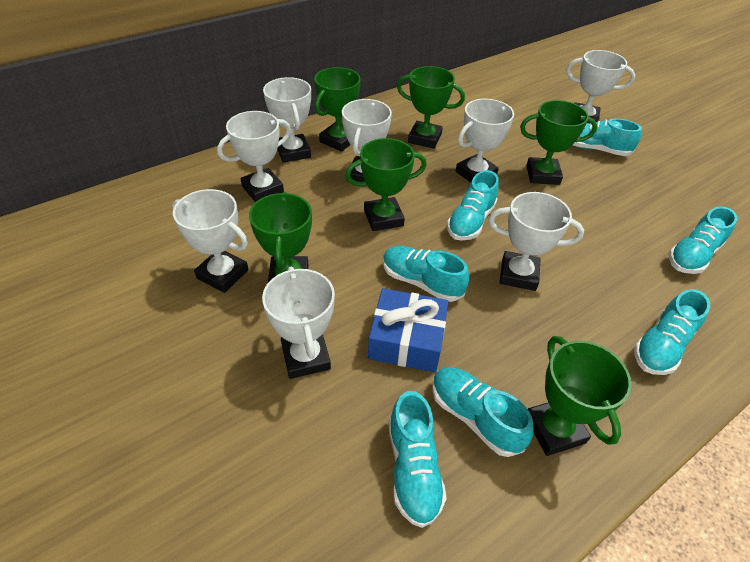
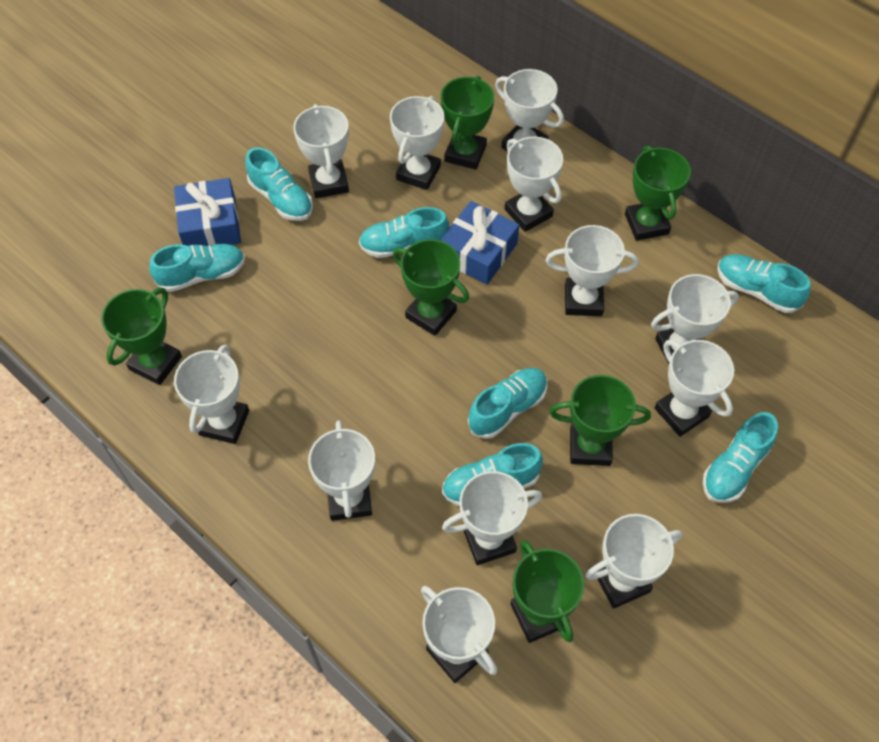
blue gift: [368,288,448,372] = 1 -> [174,178,241,246] [440,201,519,285] = 2
white trophy: [172,189,249,293] [217,111,291,202] [262,267,335,379] [263,77,311,163] [342,99,392,182] [456,99,514,183] [489,192,584,291] [566,50,635,123] = 8 -> [174,344,249,444] [293,104,349,198] [308,420,375,521] [390,96,444,190] [421,586,497,683] [442,471,542,565] [495,69,564,152] [505,137,563,232] [546,225,639,316] [585,514,683,609] [651,274,739,364] [655,340,734,437] = 12

